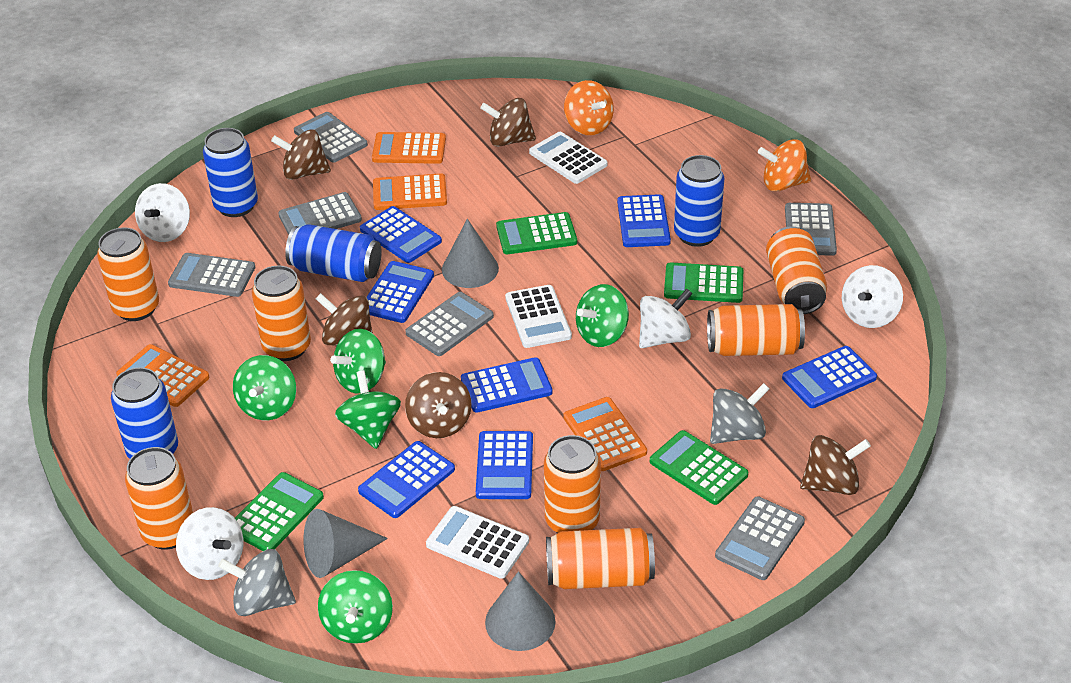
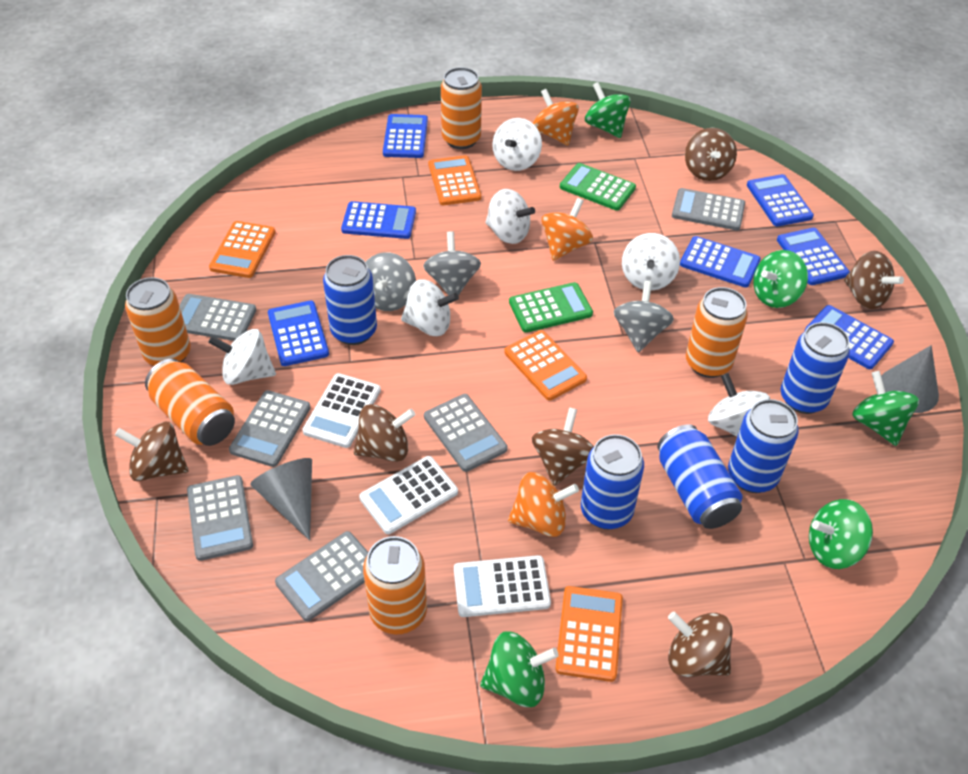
blue can: [111,367,178,459] [203,128,258,217] [285,224,382,282] [674,155,724,247] = 4 -> [323,255,377,345] [581,434,644,529] [657,424,743,529] [728,399,799,493] [781,322,850,414] = 5
brown spinning top: [271,129,331,180] [316,293,373,345] [405,372,472,438] [480,98,536,147] [800,435,871,495] = 5 -> [115,422,188,481] [354,404,416,462] [532,407,594,486] [668,612,733,677] [685,128,737,181] [844,251,904,309] = 6
green calculator: [235,472,324,551] [496,212,577,254] [650,430,748,505] [664,262,743,303] = 4 -> [509,282,593,333] [560,163,636,211] = 2
grey cone: [304,509,388,578] [442,219,499,288] [485,572,556,651] = 3 -> [250,458,312,541] [881,345,939,413] = 2
grey spinning top: [218,549,296,616] [710,383,770,444] = 2 -> [366,252,416,311] [423,231,481,296] [613,281,674,353] = 3
orange can: [97,227,159,321] [125,447,193,550] [252,266,311,361] [544,435,601,533] [546,528,655,589] [707,304,805,356] [766,226,827,314] = 7 -> [125,277,191,366] [145,359,235,446] [363,536,427,635] [441,67,482,149] [686,287,748,378] = 5
orange spinning top: [564,80,614,135] [758,139,811,191] = 2 -> [508,472,579,537] [533,89,579,145] [541,198,593,261] = 3
white spinning top: [135,183,190,242] [176,507,243,580] [639,289,693,348] [842,265,903,328] = 4 -> [208,329,276,385] [401,279,459,336] [485,189,535,244] [492,118,542,171] [622,233,680,291] [708,373,770,437] = 6

